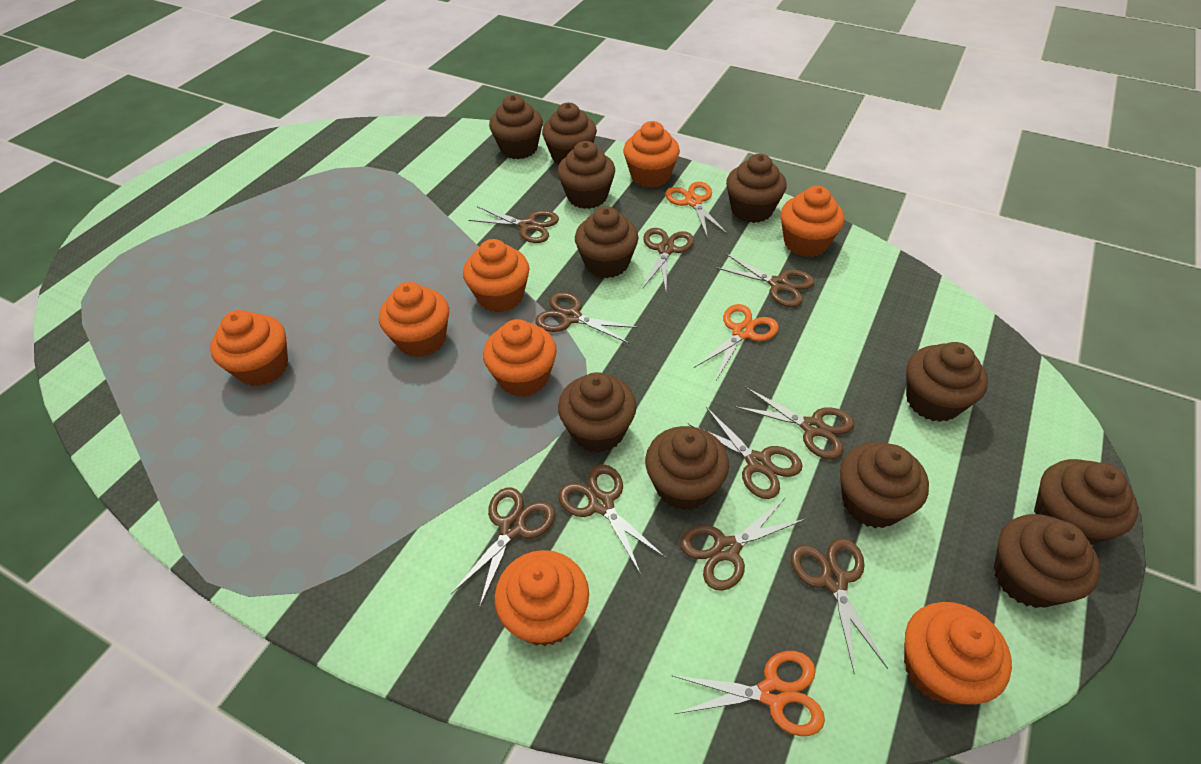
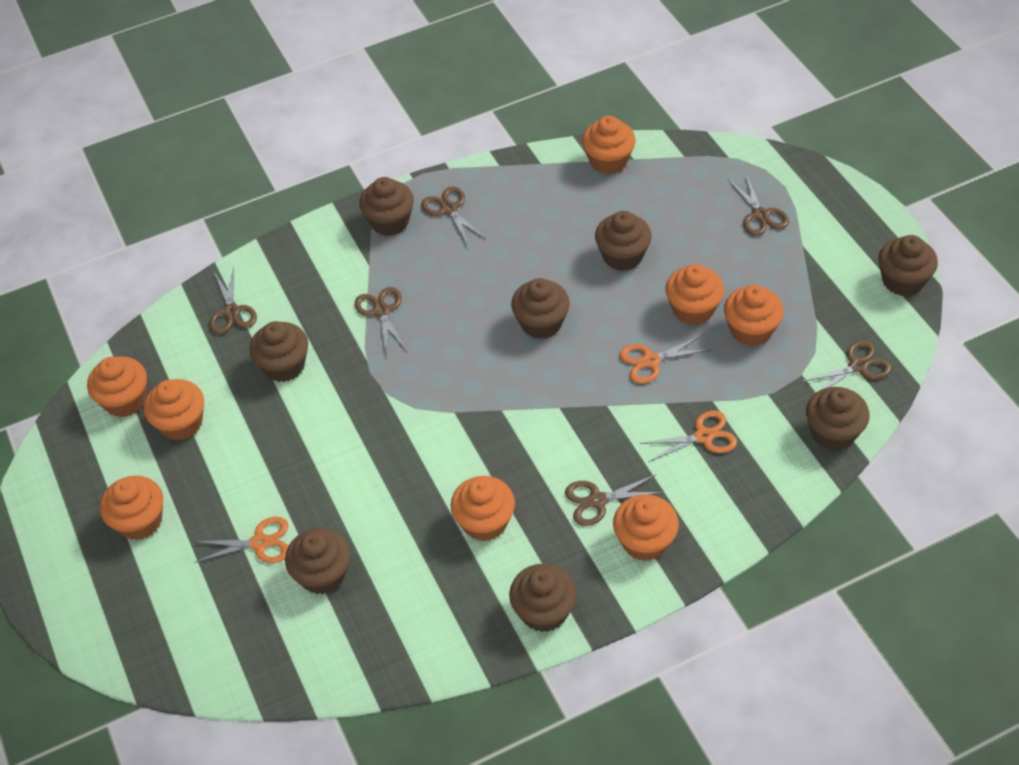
brown cupcake: [489,95,543,159] [542,103,597,165] [558,141,615,209] [558,372,637,453] [575,206,638,278] [645,426,729,510] [726,154,787,223] [840,442,929,528] [906,342,988,422] [994,514,1100,608] [1034,459,1138,545] = 11 -> [249,321,308,382] [285,528,350,595] [359,177,414,236] [509,564,577,632] [511,278,570,339] [595,211,652,271] [806,387,870,451] [878,235,938,296] = 8
brown scissors: [451,487,555,608] [468,206,559,243] [535,292,639,344] [558,464,666,575] [643,228,694,291] [680,497,806,591] [688,407,803,499] [714,253,814,307] [735,387,854,459] [791,538,888,674] = 10 -> [209,266,257,334] [355,287,407,353] [421,186,486,245] [565,474,664,526] [728,173,789,236] [800,340,892,389] = 6

